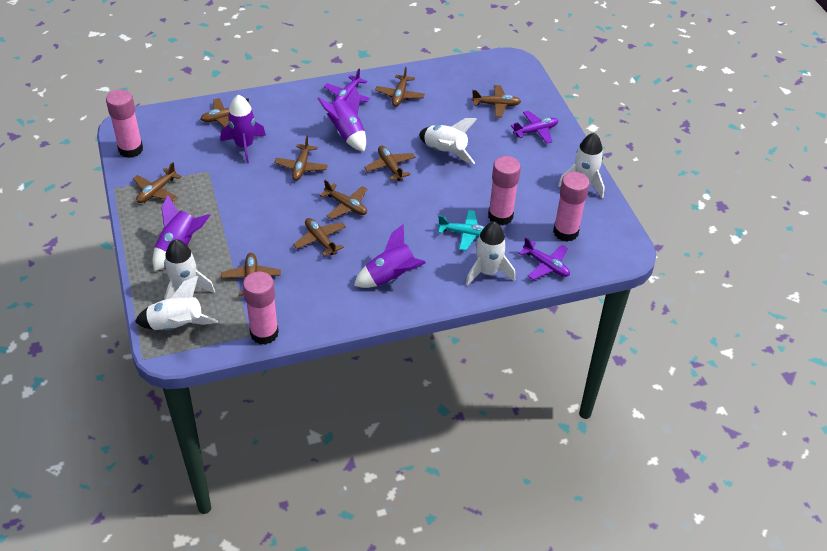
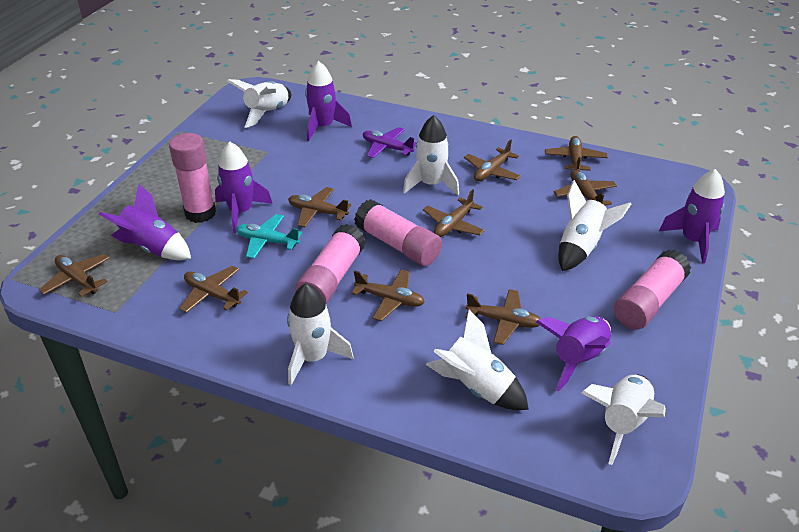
purple plane: [324,69,370,102] [511,111,558,144] [519,237,570,280] = 3 -> [363,127,417,158] = 1
purple rocket: [153,194,210,271] [221,95,266,163] [317,86,366,152] [354,224,426,288] = 4 -> [99,184,191,260] [215,142,272,233] [305,61,352,141] [536,316,611,391] [659,169,725,263] = 5
white rocket: [135,276,218,331] [164,239,215,300] [419,118,477,164] [465,222,515,286] [558,133,605,198] = 5 -> [227,79,291,128] [287,283,354,385] [403,115,459,195] [426,310,529,410] [558,180,631,271] [582,375,666,465] = 6

